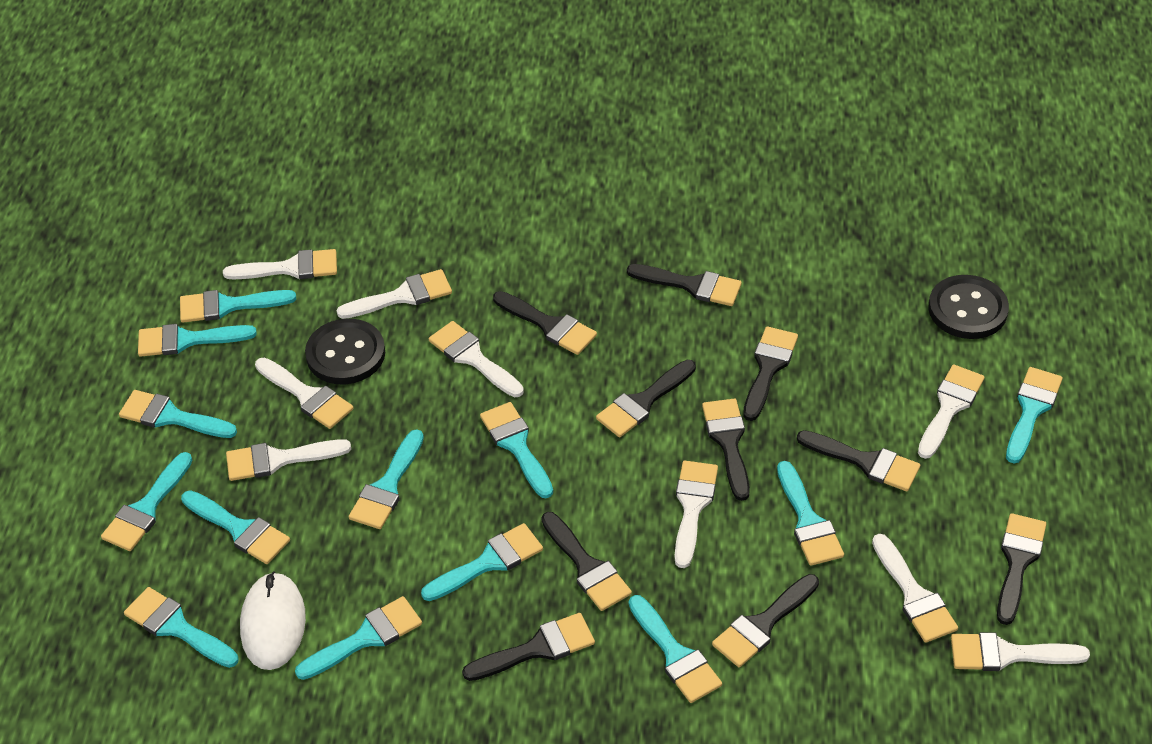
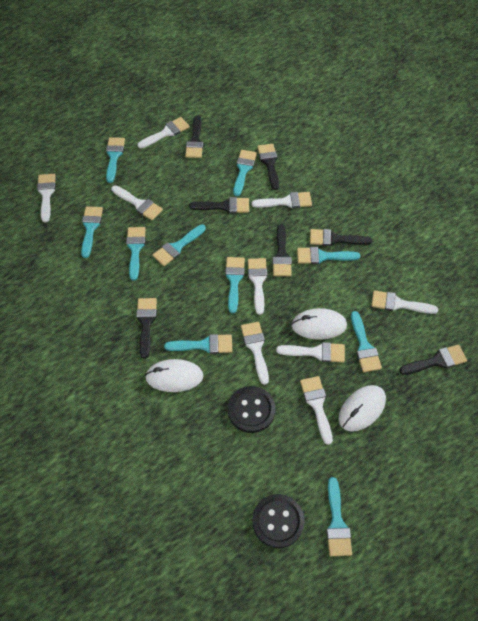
black brush: [462,613,595,681] [493,291,597,355] [541,512,632,611] [596,360,696,437] [627,264,742,306] [702,399,750,501] [712,574,819,667] [743,326,798,421] [797,430,920,491] [997,513,1046,625] = 10 -> [136,298,157,358] [185,115,203,158] [189,197,249,213] [258,144,279,190] [273,224,292,276] [310,229,372,246] [399,345,467,375] = 7
turquoise brush: [101,452,193,551] [119,390,237,438] [124,587,238,668] [138,324,257,357] [180,290,296,323] [181,490,290,564] [295,596,422,680] [349,429,424,529] [421,523,543,601] [480,402,553,498] [629,595,722,703] [777,461,844,566] [1006,367,1063,463] = 13 -> [81,206,103,258] [106,137,125,183] [126,227,146,280] [153,224,206,266] [164,334,232,354] [225,257,245,313] [233,150,257,196] [297,247,360,264] [326,477,352,556] [351,311,382,372] = 10
white mouse: [240,572,306,670] = 1 -> [145,359,203,392] [291,308,347,340] [339,385,386,432] = 3

